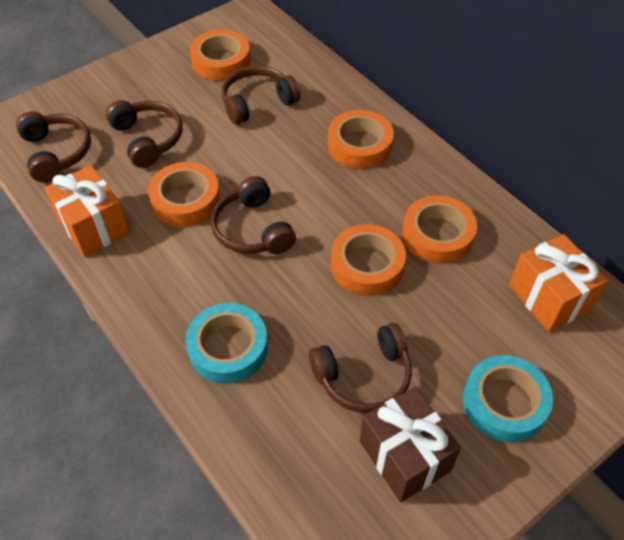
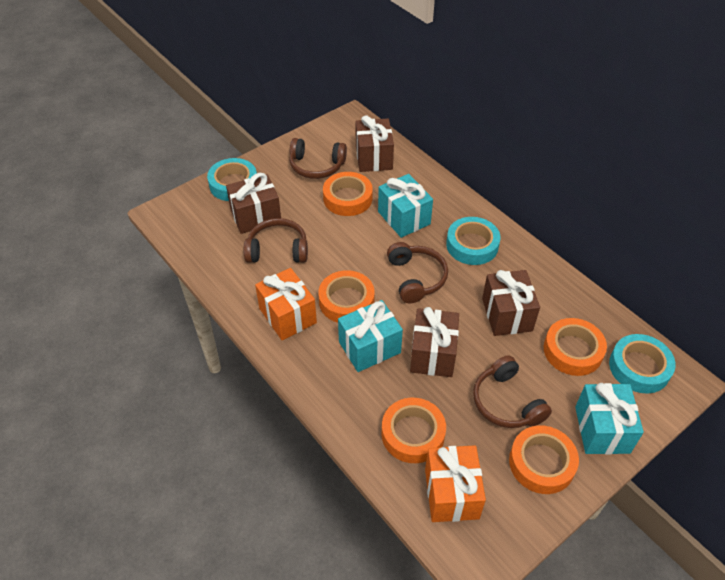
brown gift: [360,387,461,502] = 1 -> [226,173,281,234] [356,115,394,172] [410,307,459,377] [482,270,540,336] = 4
brown headphones: [16,111,91,182] [106,100,183,168] [211,176,296,254] [221,66,300,125] [309,323,412,413] = 5 -> [244,218,308,263] [289,138,347,179] [387,242,448,303] [473,355,552,428] = 4
turquoise gift: none = 0 -> [338,300,403,372] [378,174,433,238] [575,383,644,455] = 3
turquoise tape: [186,303,268,384] [463,355,553,442] = 2 -> [207,158,257,201] [446,217,501,265] [609,334,676,393] = 3

